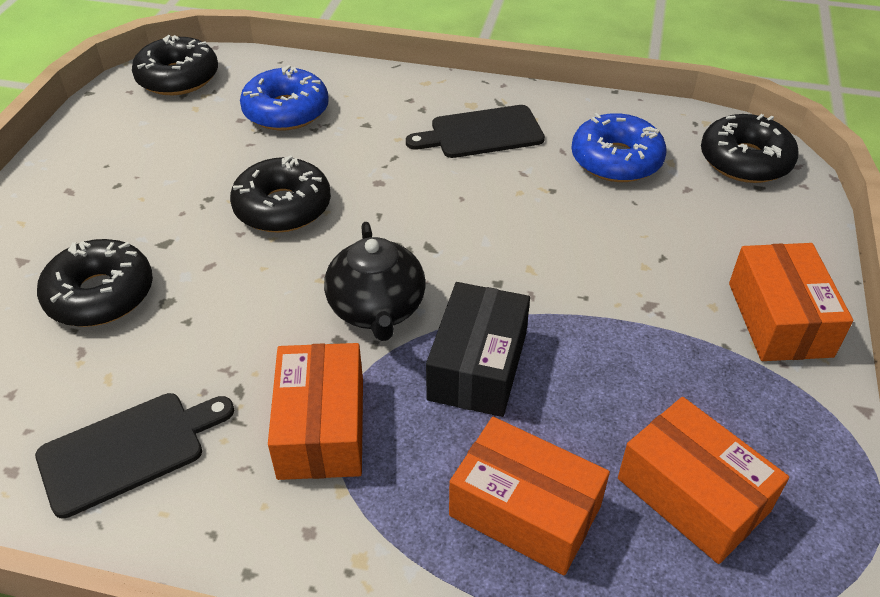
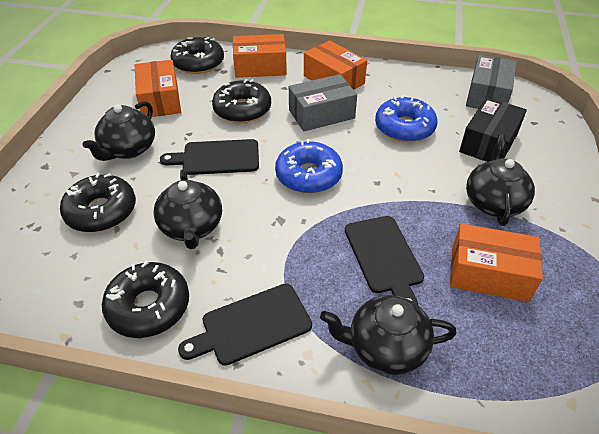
black cutting board: [35,393,234,519] [406,105,545,158] = 2 -> [160,139,259,175] [178,283,312,366] [345,216,424,305] = 3
black teapot: [324,222,426,341] = 1 -> [82,101,155,161] [153,169,222,249] [320,295,457,375] [466,134,535,226] = 4
grey box: none = 0 -> [289,74,357,131] [466,55,517,109] = 2

